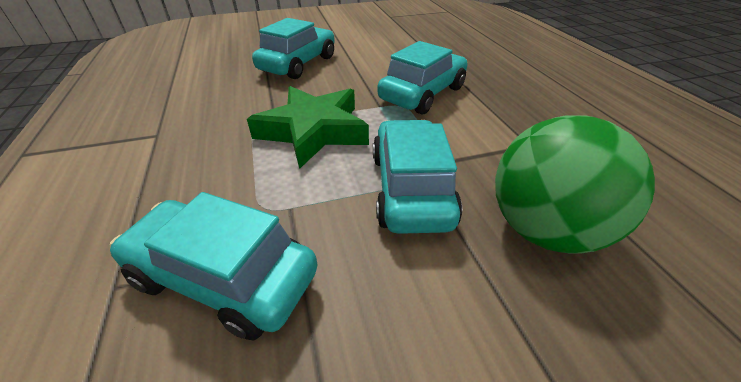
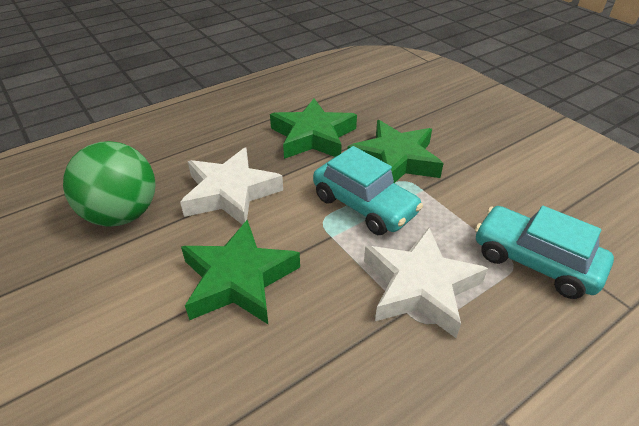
green star: [247,86,369,169] = 1 -> [181,220,300,324] [270,98,357,159] [348,120,444,183] = 3
turquoise car: [110,192,318,340] [252,18,335,79] [373,120,462,234] [377,41,468,115] = 4 -> [313,146,423,235] [475,206,614,299] = 2
white star: none = 0 -> [180,147,283,225] [364,227,488,338] = 2

